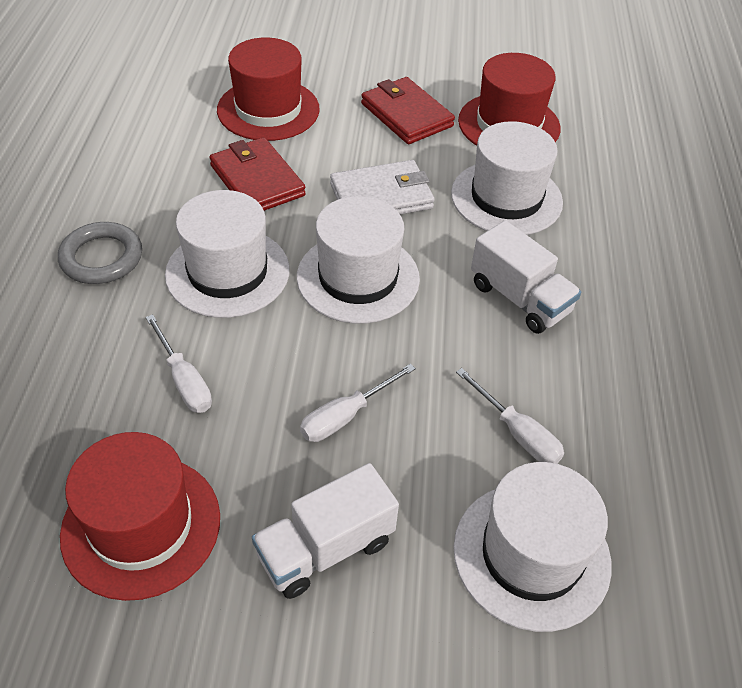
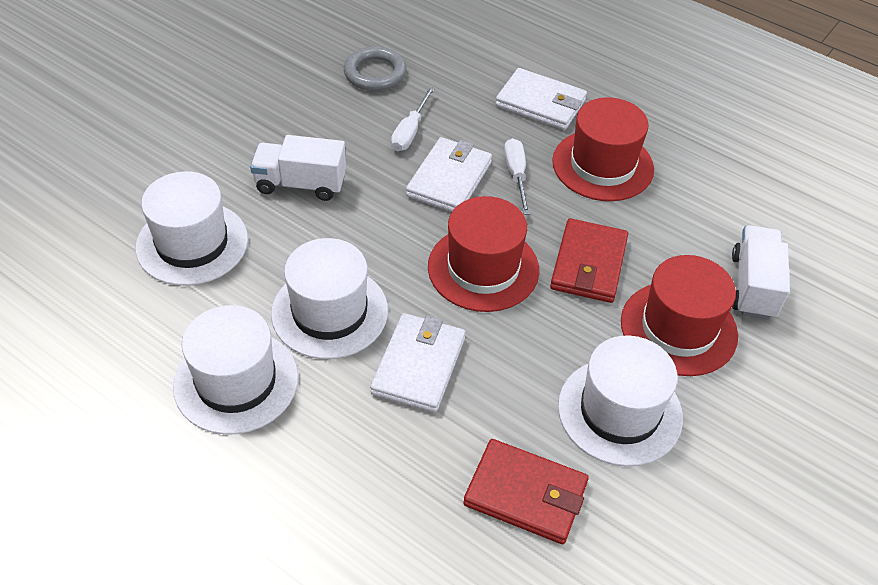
white screwdriver: [145,314,212,413] [300,363,416,442] [456,368,564,464] = 3 -> [391,86,435,151] [504,138,530,215] = 2
white wallet: [330,160,435,215] = 1 -> [370,313,466,413] [406,137,492,212] [495,68,587,130] = 3

